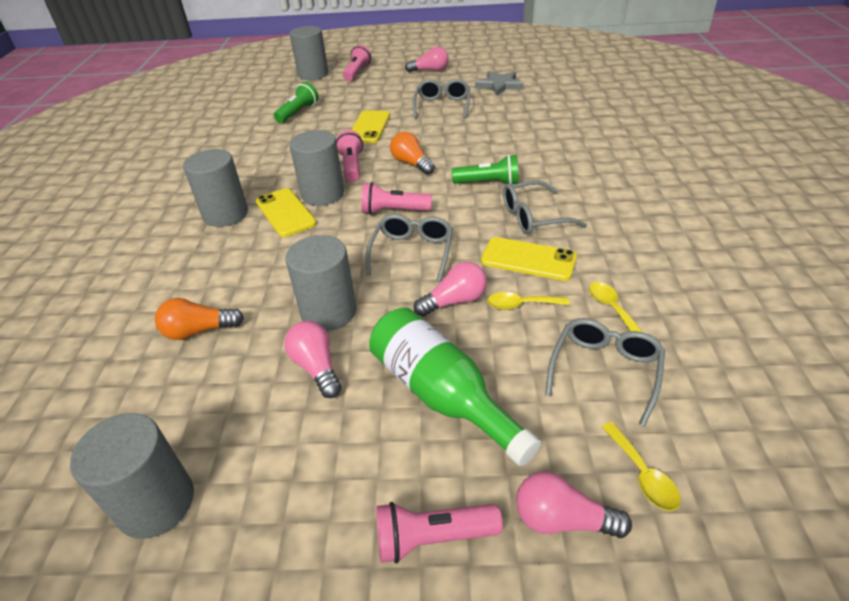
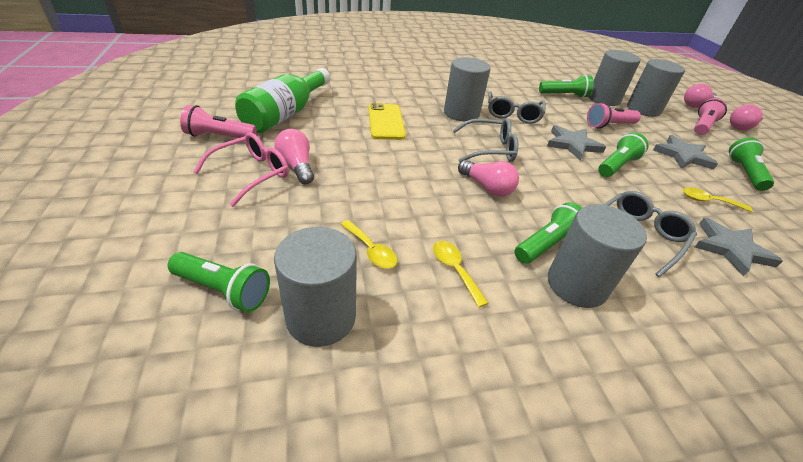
green flashlight: [274,82,319,123] [452,155,519,185] = 2 -> [168,252,270,312] [514,202,582,264] [539,75,593,98] [598,132,649,177] [729,137,774,191] = 5
grey glasses: [366,214,453,282] [413,79,470,118] [503,180,587,235] [545,318,665,426] = 4 -> [453,118,518,162] [488,91,546,124] [604,191,697,277] = 3
grey star: [475,71,523,96] = 1 -> [547,125,606,160] [653,135,718,169] [695,218,783,277] = 3
orange light bulb: [155,298,244,340] [390,132,435,175] = 2 -> none = 0
pink flashlight: [336,130,363,182] [343,45,371,81] [361,182,432,214] [376,502,503,563] = 4 -> [180,105,257,138] [587,102,641,129] [694,98,727,135] = 3
pink glasses: none = 0 -> [193,132,289,207] = 1
yellow phone: [256,188,317,237] [351,110,390,143] [481,237,577,281] = 3 -> [368,103,406,140] = 1

